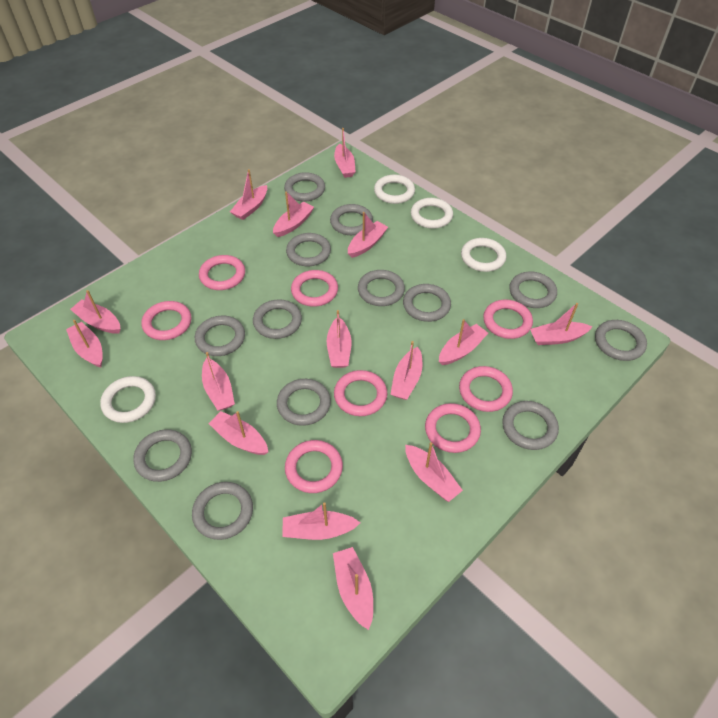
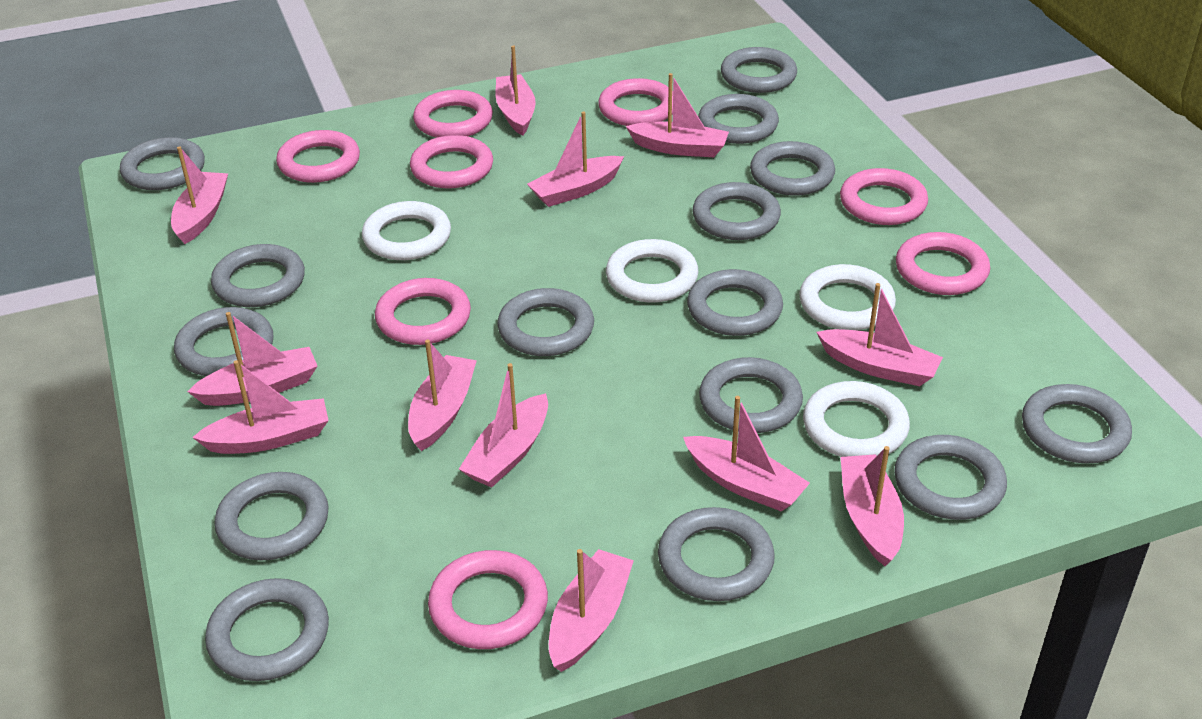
grey ring: [133,429,192,482] [192,482,253,540] [195,316,245,356] [253,299,302,339] [277,379,331,426] [284,172,325,202] [286,233,331,266] [330,204,373,235] [358,270,405,306] [403,284,451,322] [502,401,559,450] [509,272,557,308] [595,320,647,361] = 13 -> [120,137,205,190] [174,307,274,376] [205,578,329,681] [211,244,305,307] [215,472,329,561] [497,288,594,356] [658,507,775,601] [687,269,783,336] [692,182,781,240] [698,94,779,144] [699,357,803,433] [721,47,797,93] [750,141,835,196] [894,435,1007,520] [1022,384,1132,464] = 15
pink boat: [66,320,103,368] [70,290,121,334] [202,352,235,411] [208,411,268,455] [230,169,267,220] [273,191,314,237] [282,502,360,540] [327,310,351,368] [333,547,373,630] [334,128,356,178] [348,212,388,258] [390,341,422,400] [405,442,463,502] [439,319,488,365] [530,303,592,345] = 15 -> [171,146,228,244] [187,312,317,406] [192,360,329,454] [408,340,477,451] [459,363,548,487] [496,45,536,136] [527,111,624,207] [549,549,634,672] [625,73,729,157] [683,396,810,511] [816,283,943,386] [840,446,904,566] = 12

